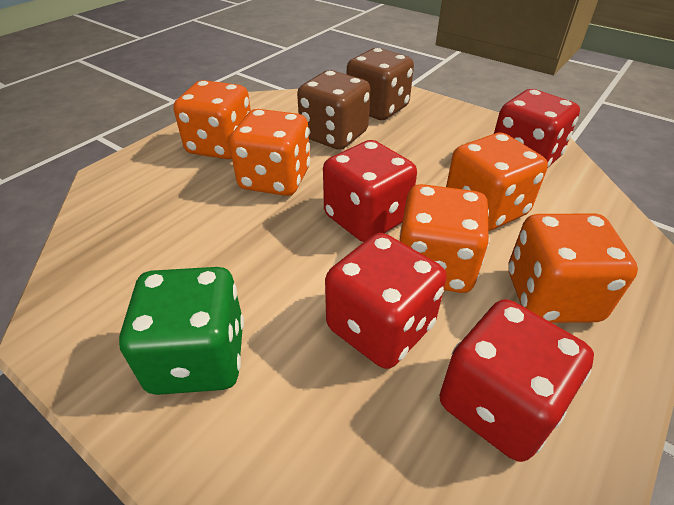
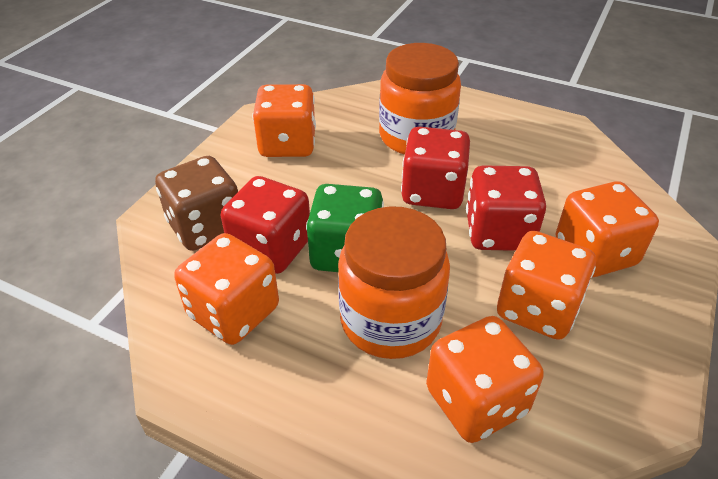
brown dice: [297,70,370,150] [347,48,414,120] = 2 -> [155,156,238,251] = 1
orange jar: none = 0 -> [338,206,450,359] [379,43,461,155] = 2
red dice: [323,140,417,242] [325,233,447,369] [440,299,594,462] [494,89,580,168] = 4 -> [221,176,310,274] [401,127,470,209] [466,165,546,251] = 3

